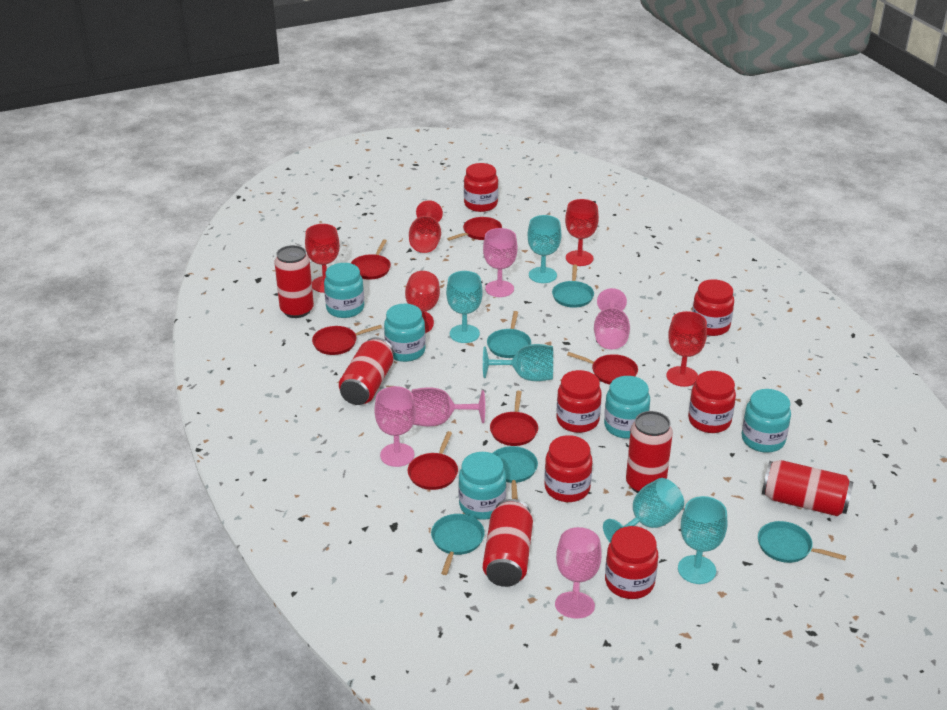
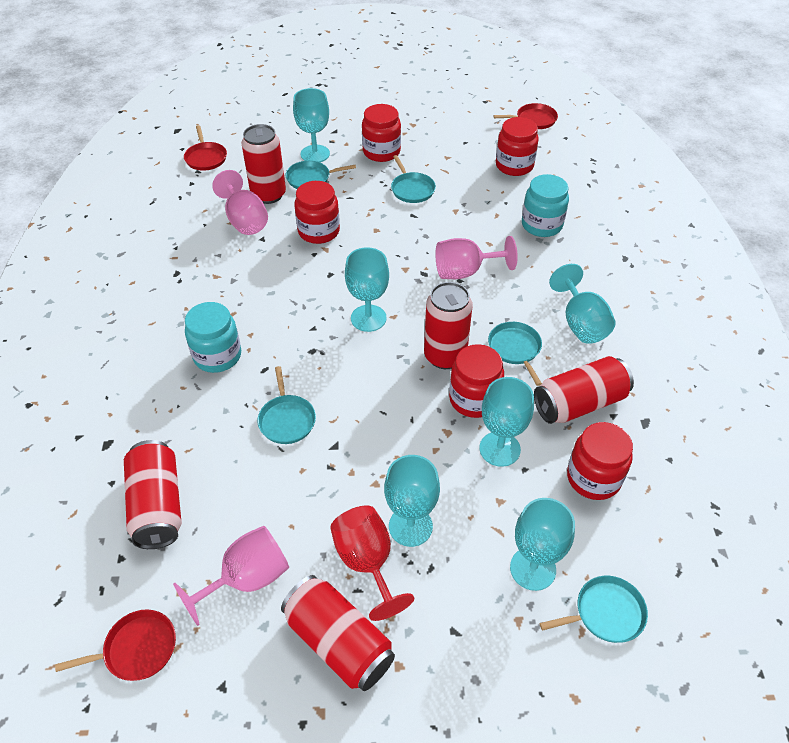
pink goblet: [374,386,416,467] [411,387,485,426] [483,228,517,297] [555,527,602,618] [594,288,630,349] = 5 -> [173,526,289,626] [212,170,268,235] [436,236,518,279] = 3
red goblet: [305,224,340,293] [405,271,440,333] [409,200,443,253] [565,199,599,266] [666,311,707,387] = 5 -> [330,505,414,621] = 1
red jar: [464,163,498,212] [544,435,593,502] [557,370,602,433] [605,526,658,599] [688,371,736,433] [692,279,734,336] = 6 -> [294,181,340,244] [362,104,401,162] [449,344,504,418] [496,117,539,176] [567,422,633,500] = 5
red pan: [312,325,382,355] [351,239,391,280] [408,431,458,490] [447,217,502,241] [490,391,538,446] [567,352,638,384] = 6 -> [55,609,176,681] [184,125,227,171] [493,103,558,129] = 3
turquoise goblet: [446,271,483,343] [483,344,553,381] [528,215,561,283] [603,478,684,542] [678,496,727,584] = 5 -> [293,88,330,162] [345,247,389,332] [384,455,440,547] [479,377,534,467] [510,498,575,591] [549,264,616,344] = 6
turquoise jar: [324,263,364,318] [384,304,426,362] [458,452,506,520] [604,376,650,439] [742,389,791,453] = 5 -> [185,302,241,373] [522,174,569,237] = 2

